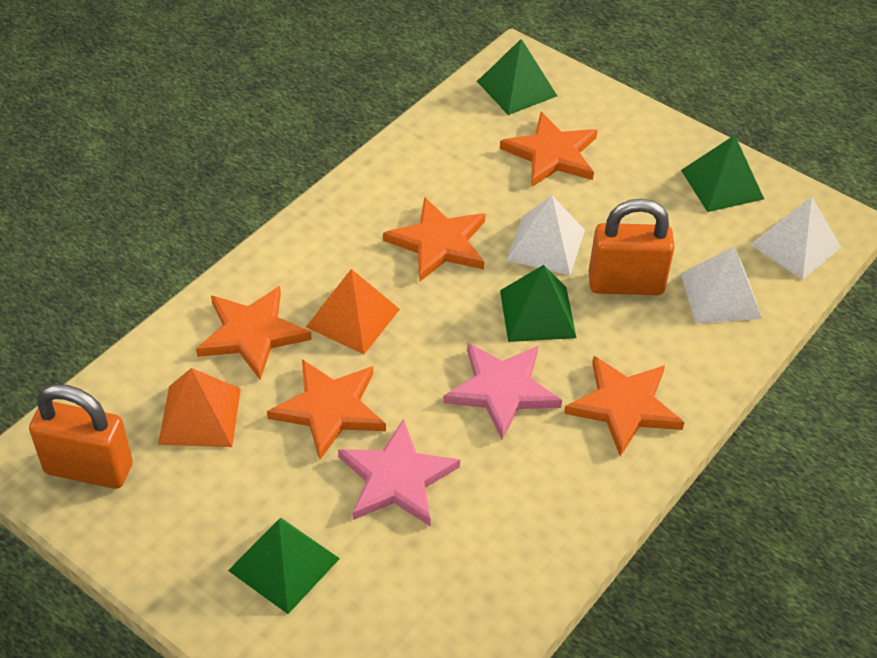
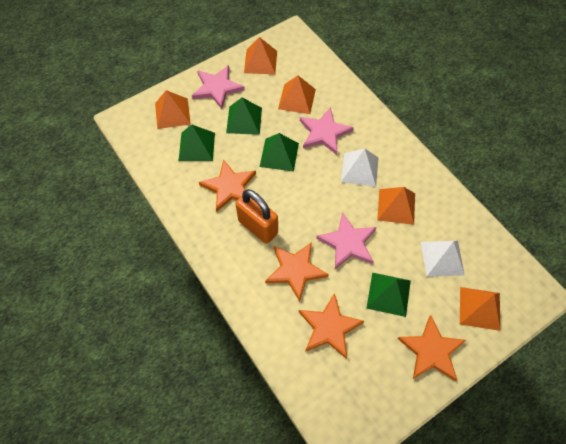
orange padlock: [29,384,133,489] [589,199,675,295] = 2 -> [235,189,278,244] = 1
orange pyramid: [158,368,241,447] [306,269,400,354] = 2 -> [155,90,191,129] [244,37,277,75] [278,75,316,114] [377,187,415,225] [460,287,500,331] = 5
orange star: [196,286,312,380] [267,359,386,460] [383,197,486,282] [500,112,598,187] [564,356,685,456] = 5 -> [199,159,256,212] [265,242,329,302] [299,293,364,359] [398,315,466,381] = 4
pink star: [338,419,460,526] [443,343,562,440] = 2 -> [192,65,245,109] [300,107,354,155] [316,212,376,269] = 3
white pyramid: [506,196,585,275] [681,247,762,323] [750,197,842,280] = 3 -> [341,148,379,187] [421,241,465,277] = 2

